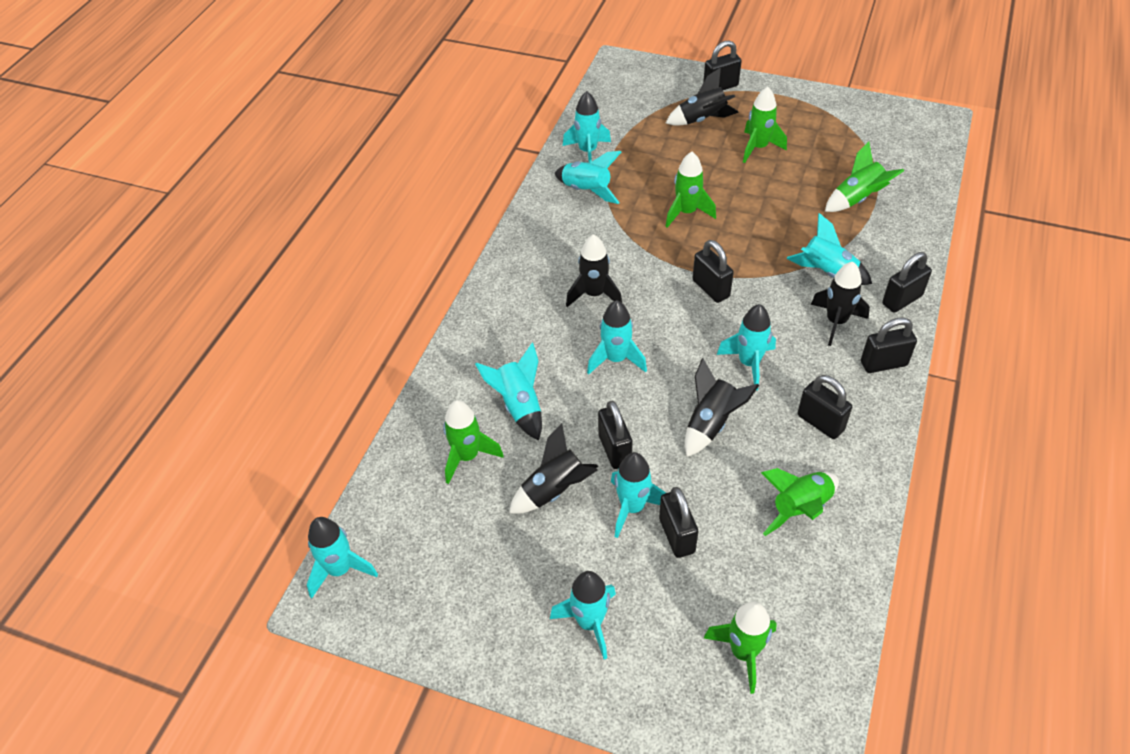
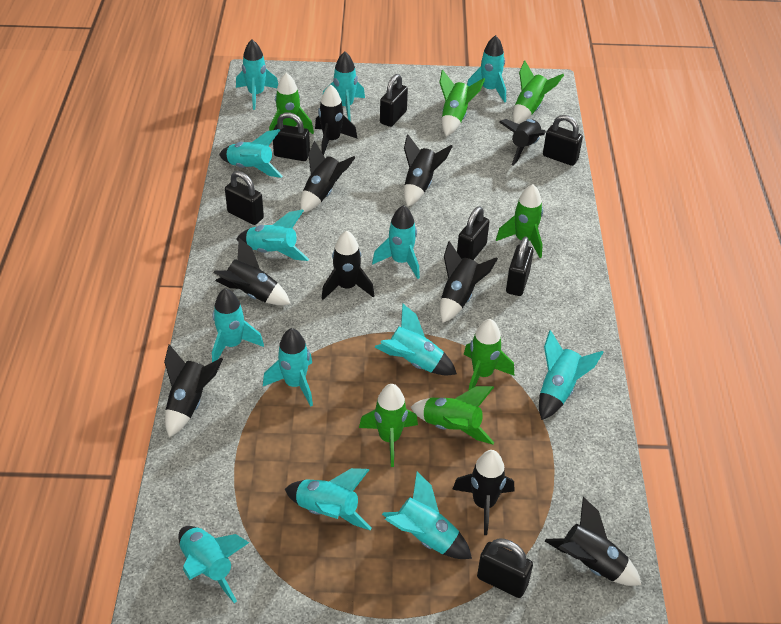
black rocket: [509,423,598,514] [566,234,622,307] [666,67,739,126] [685,358,759,457] [811,262,870,346] = 5 -> [164,345,223,437] [213,238,291,305] [300,141,356,213] [315,85,358,155] [321,231,375,300] [404,134,453,207] [440,241,498,323] [452,450,514,535] [499,119,546,166] [545,497,642,586] = 10
green rocket: [443,400,504,484] [665,152,716,228] [704,602,777,694] [743,86,787,163] [761,468,839,536] [825,142,904,212] = 6 -> [269,73,314,134] [359,384,418,467] [411,386,494,444] [439,70,485,136] [464,319,514,391] [496,184,543,258] [513,60,564,124] = 7
turquoise rocket: [307,517,378,598] [475,343,542,440] [550,571,616,659] [555,151,621,204] [563,91,611,163] [587,300,647,375] [611,452,666,538] [717,304,776,390] [786,213,872,285] = 9 -> [178,526,249,603] [212,288,264,362] [219,129,283,178] [236,40,278,110] [236,210,309,261] [263,328,313,407] [285,468,372,530] [323,52,365,122] [372,205,420,279] [374,304,457,375] [382,471,472,559] [467,35,506,103] [539,330,604,420] = 13

